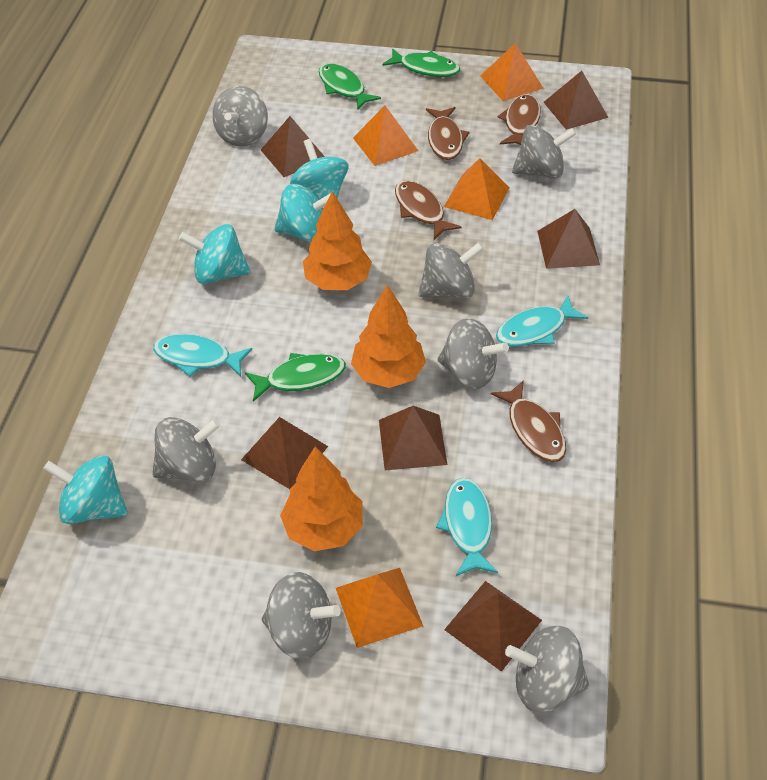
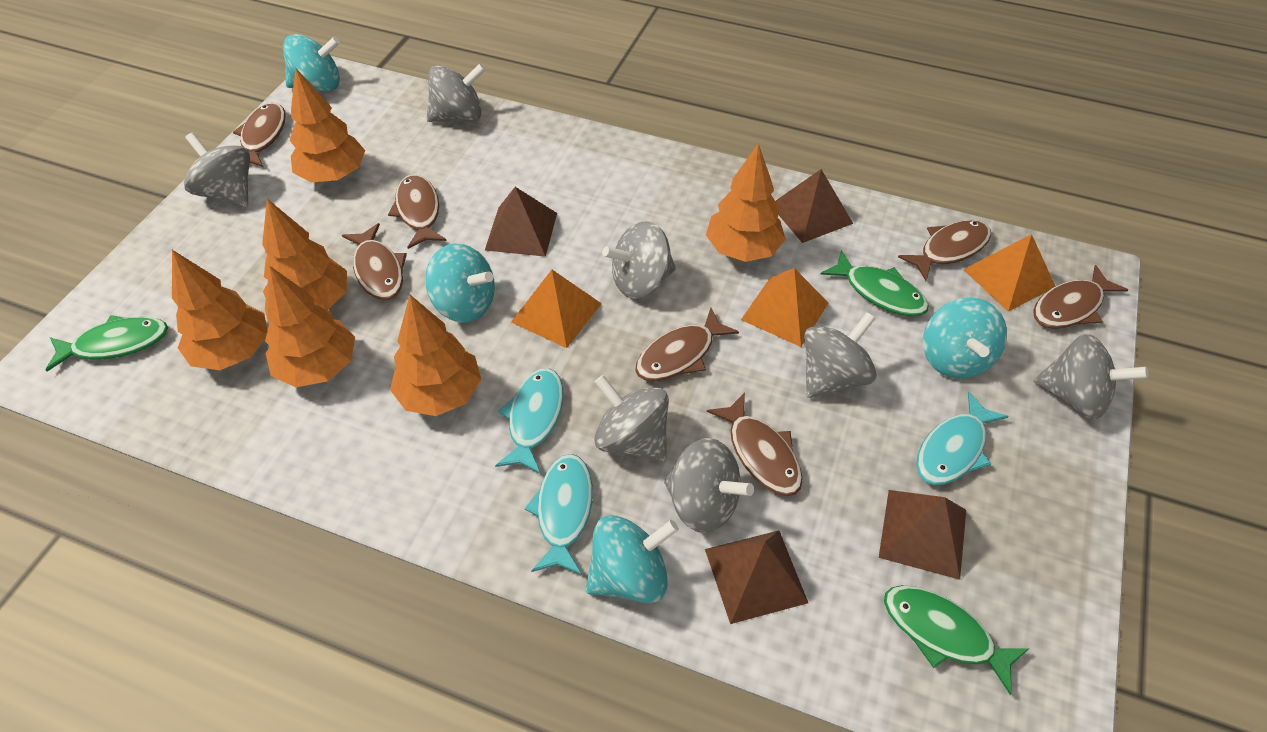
brown fish: [395,180,461,240] [426,107,469,160] [491,380,566,462] [498,94,541,145] = 4 -> [233,103,286,167] [342,223,407,300] [388,174,446,249] [635,308,739,381] [707,392,803,496] [898,220,991,281] [1033,265,1128,329] = 7
brown pyramid: [241,417,329,489] [261,116,325,177] [379,406,447,470] [444,581,542,672] [537,209,600,269] [544,71,609,130] = 6 -> [485,187,557,257] [705,530,808,624] [776,169,853,243] [879,490,966,580] = 4
orange pyramid: [336,568,423,648] [353,106,418,166] [444,158,509,220] [480,43,543,101] = 4 -> [511,270,602,348] [741,268,828,347] [963,234,1056,312] = 3
orange tree: [280,446,363,551] [303,191,372,290] [351,285,426,388] = 3 -> [172,250,267,370] [262,199,347,310] [265,266,355,387] [290,68,365,182] [390,295,481,416] [706,143,786,262] = 6

